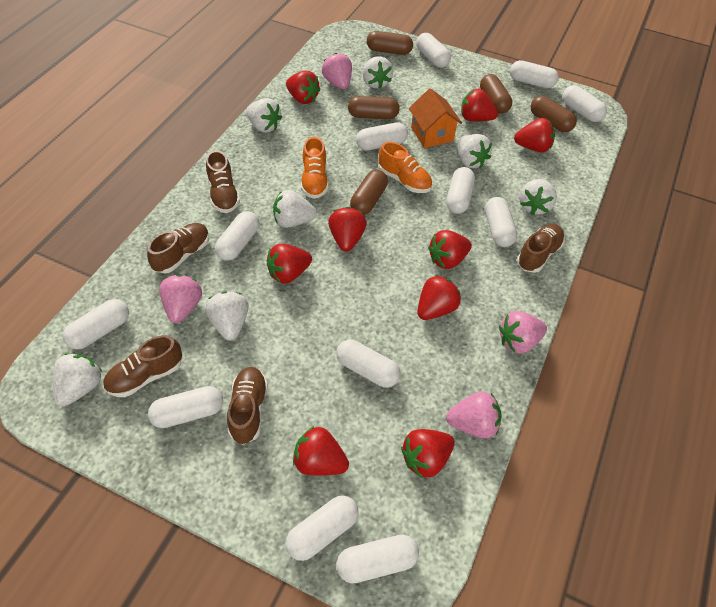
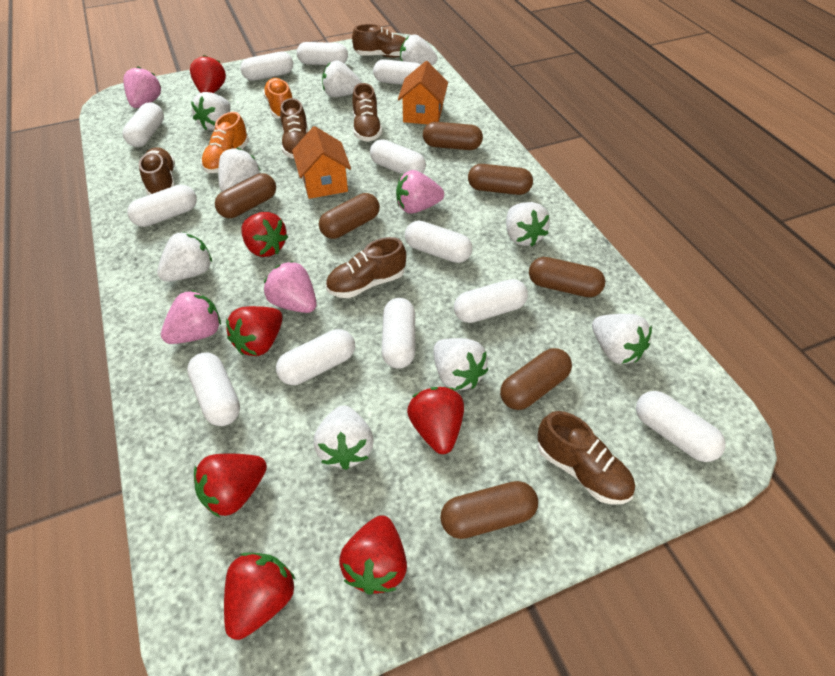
brown capsule: [348,96,400,119] [350,170,388,215] [367,31,413,55] [480,74,512,114] [530,96,577,132] = 5 -> [215,173,276,218] [319,193,380,239] [423,122,483,150] [440,481,538,539] [468,164,533,195] [500,348,572,410] [529,257,605,297] = 7
brown shoe: [103,335,182,397] [147,223,209,273] [206,150,240,213] [227,367,268,445] [517,224,565,273] = 5 -> [139,147,175,195] [280,98,308,159] [326,237,406,298] [352,24,406,58] [352,83,382,142] [538,411,635,505] = 6
orange house: [409,88,462,148] = 1 -> [292,126,351,199] [398,61,448,124] = 2
red strawberry: [266,244,312,283] [286,71,320,104] [293,426,349,476] [328,207,367,252] [401,429,455,479] [417,275,461,320] [428,230,472,269] [461,89,498,121] [514,118,555,152] = 9 -> [190,55,226,93] [194,454,267,517] [224,553,296,640] [226,306,283,356] [241,212,288,257] [339,515,407,595] [407,387,464,454] = 7
white strawberry: [53,353,102,407] [205,292,249,341] [246,98,282,133] [273,190,317,228] [363,56,393,89] [457,134,492,169] [519,179,557,215] = 7 -> [157,232,212,282] [191,92,231,131] [218,148,260,192] [314,405,374,470] [322,61,362,97] [400,34,438,65] [434,338,488,391] [506,202,550,246] [592,314,652,364] = 9

